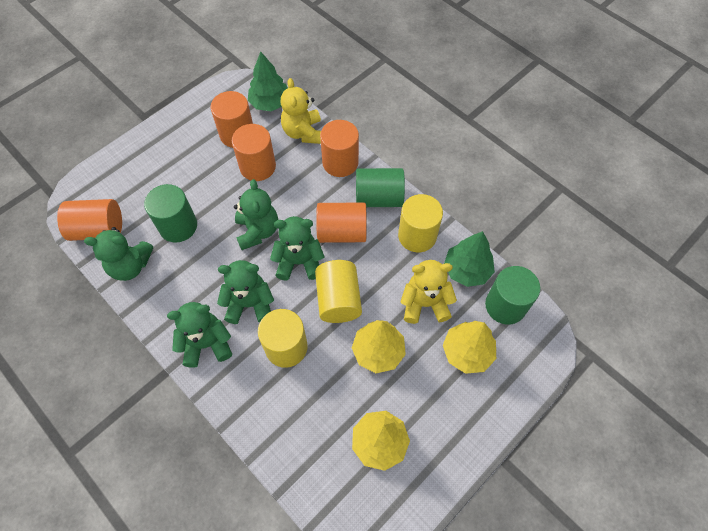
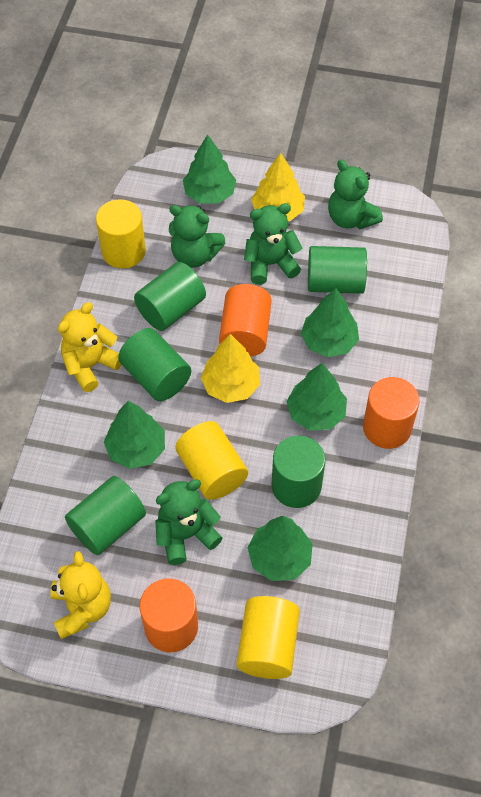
green cylinder: [144,184,197,243] [356,168,405,207] [485,266,540,325] = 3 -> [65,476,146,555] [118,328,191,401] [134,262,206,331] [271,436,325,508] [308,246,367,294] = 5
green teddy bear: [84,227,153,281] [167,302,232,368] [217,260,274,324] [234,179,278,250] [270,216,325,281] = 5 -> [155,479,222,565] [169,205,225,268] [244,203,303,285] [328,159,383,229] = 4
green tree: [248,52,288,111] [444,231,495,287] = 2 -> [104,401,165,469] [183,134,236,204] [247,516,313,581] [286,363,347,431] [301,288,359,357] = 5
orange cylinder: [57,199,122,241] [210,91,253,148] [232,124,276,181] [316,202,367,243] [320,120,359,177] = 5 -> [140,578,198,652] [219,284,272,357] [363,377,420,449] = 3
yellow tree: [352,320,406,373] [352,411,410,471] [443,321,496,374] = 3 -> [201,334,260,403] [251,153,305,221] = 2

